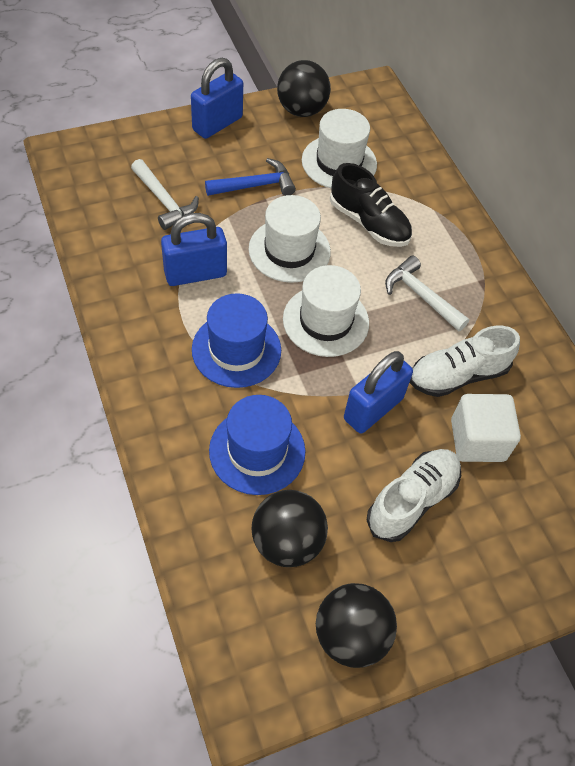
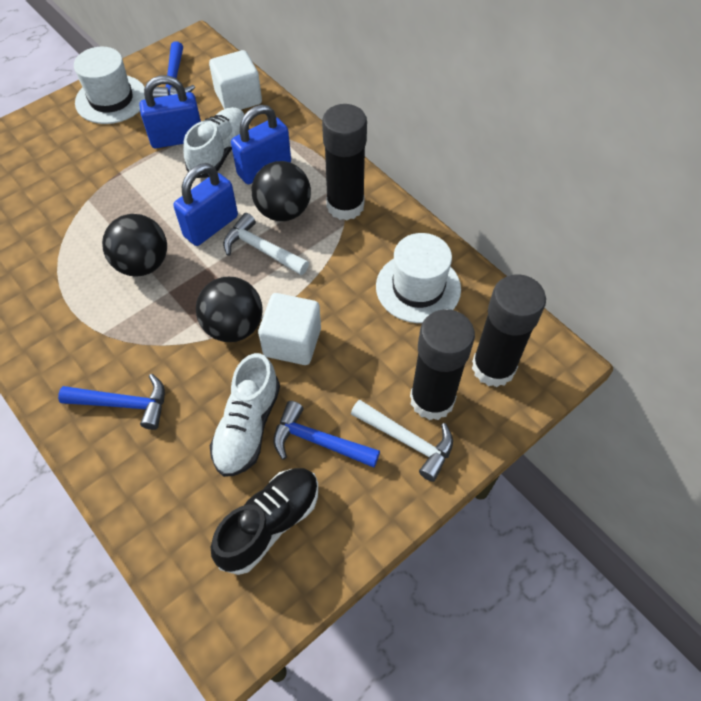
black glue stick: none = 0 -> [322,104,367,220] [410,309,475,420] [472,274,546,387] = 3
blue hammer: [205,158,296,196] = 1 -> [58,374,165,430] [153,41,195,98] [273,401,380,468] = 3
blue hat: [192,293,281,388] [209,395,305,495] = 2 -> none = 0
white cube: [451,394,521,462] = 1 -> [209,50,262,110] [258,293,321,365] = 2
white hat: [249,195,331,283] [283,265,369,357] [302,109,377,189] = 3 -> [74,47,145,124] [376,233,461,323] = 2

